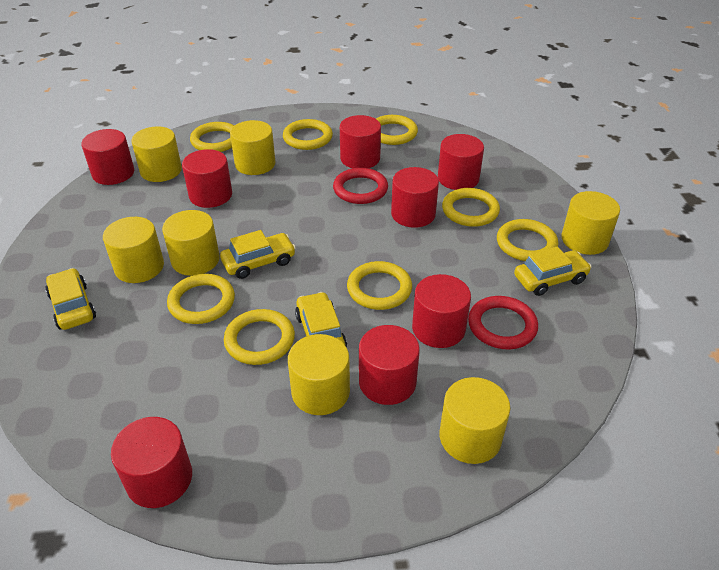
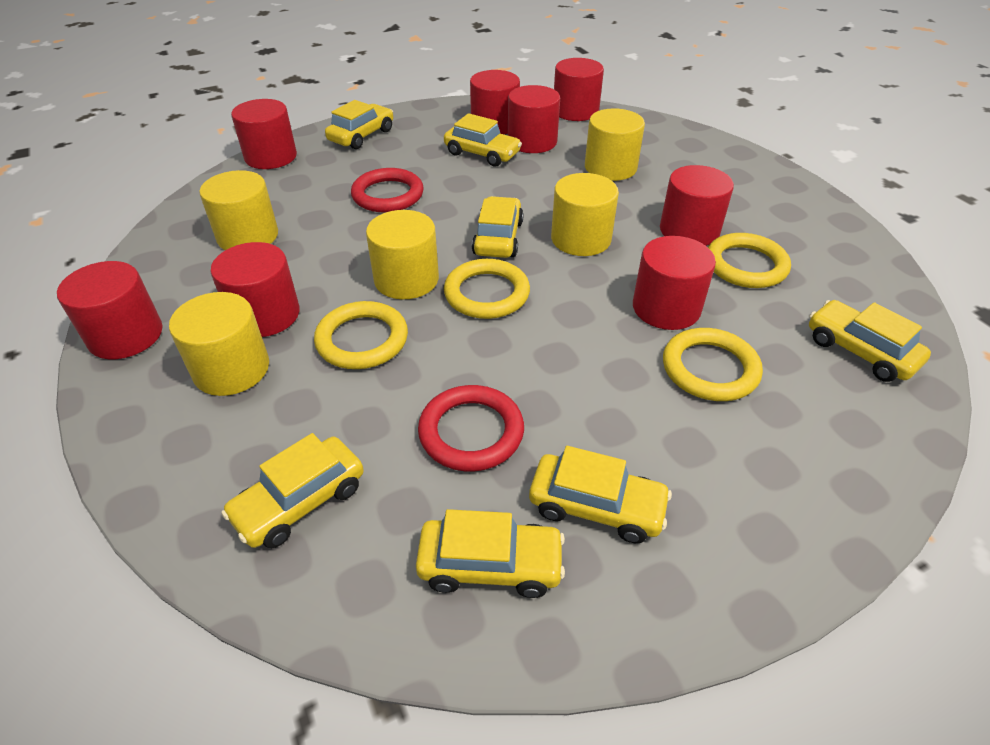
yellow car: [45,268,96,330] [220,230,296,279] [295,292,347,348] [514,246,592,296] = 4 -> [221,433,364,548] [325,100,393,149] [416,509,565,598] [444,113,522,167] [472,196,524,258] [529,446,672,543] [809,300,931,382] = 7
yellow cylinder: [103,217,164,283] [131,126,182,182] [162,210,220,276] [230,120,275,175] [288,334,350,415] [440,377,510,464] [561,191,620,255] = 7 -> [169,292,269,396] [199,170,278,250] [366,210,439,299] [551,173,619,256] [585,108,645,181] = 5
yellow ring: [167,274,235,324] [190,122,234,152] [224,309,295,365] [283,119,333,150] [347,261,412,310] [376,115,418,145] [442,188,500,227] [497,219,558,261] = 8 -> [314,301,408,369] [444,259,530,319] [663,328,763,401] [708,233,791,288] = 4

